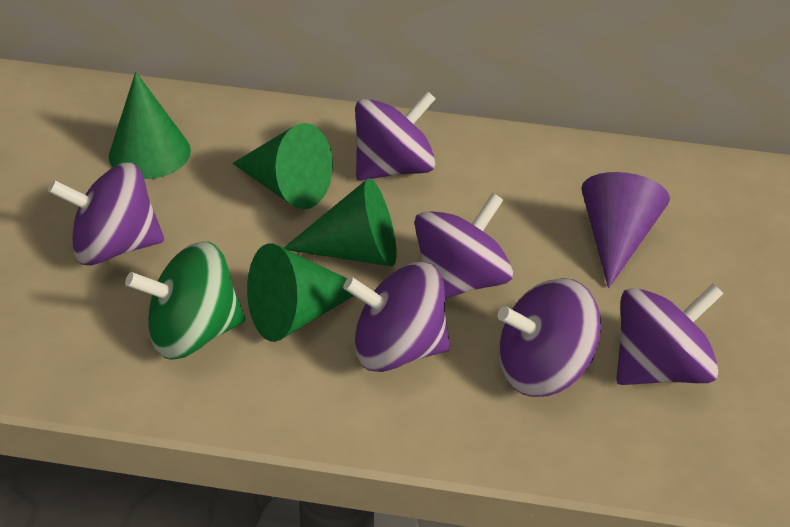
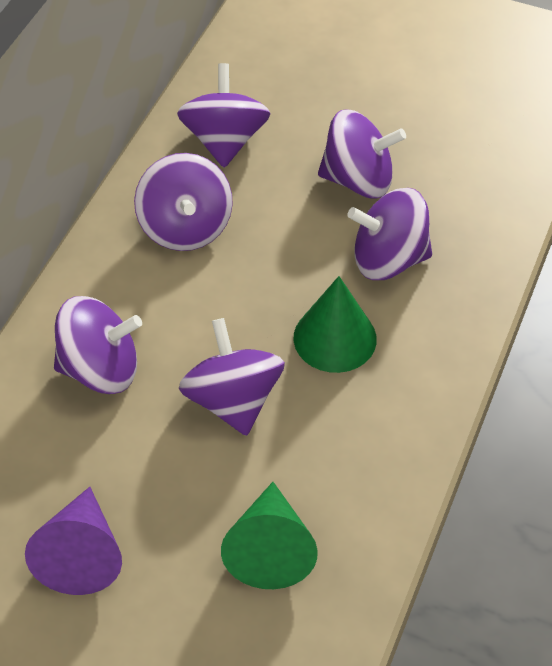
green cone: [109,72,191,179] [232,123,333,209] [247,243,354,342] [284,178,396,266] = 4 -> [221,482,318,589] [294,276,377,373] = 2
green spinning top: [125,242,245,360] = 1 -> none = 0

